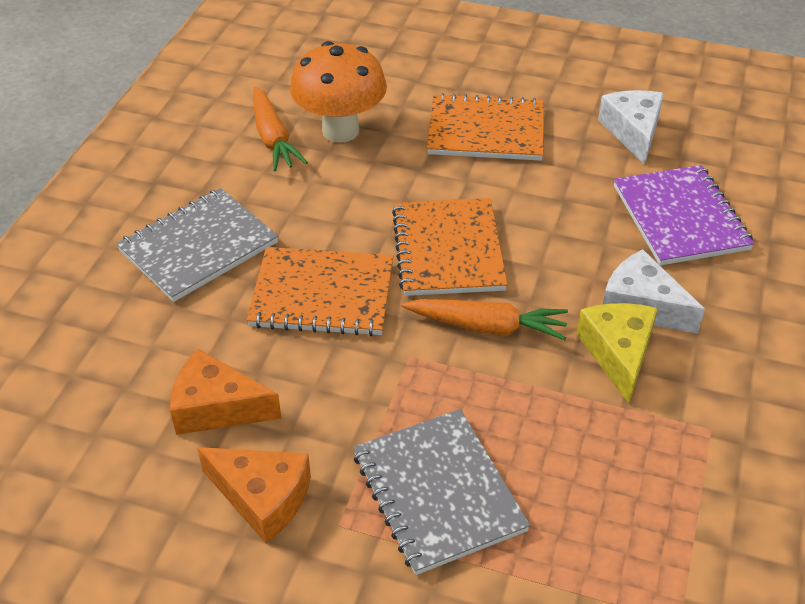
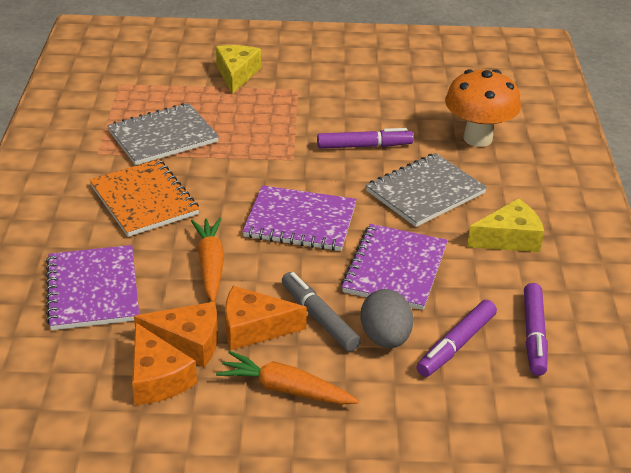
grey egg: none = 0 -> [360,289,413,348] = 1
grey marker: none = 0 -> [282,272,361,352] = 1
orange cheese: [170,349,281,435] [197,447,311,544] = 2 -> [132,322,197,405] [134,302,218,367] [225,286,307,350] = 3
orange notebook: [247,247,393,336] [392,198,508,296] [427,93,544,161] = 3 -> [89,159,199,237] = 1
purple marker: none = 0 -> [317,128,414,149] [417,300,497,377] [524,283,548,376] = 3
purple notebook: [614,165,754,265] = 1 -> [46,245,139,330] [242,185,357,251] [341,224,448,310] = 3
white cheese: [598,90,664,165] [603,249,705,334] = 2 -> none = 0
yellow cheese: [577,303,658,403] = 1 -> [216,45,261,94] [467,198,544,252] = 2

